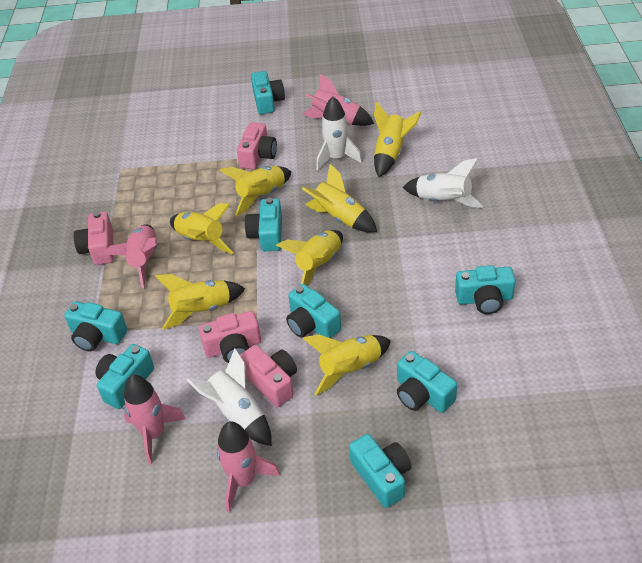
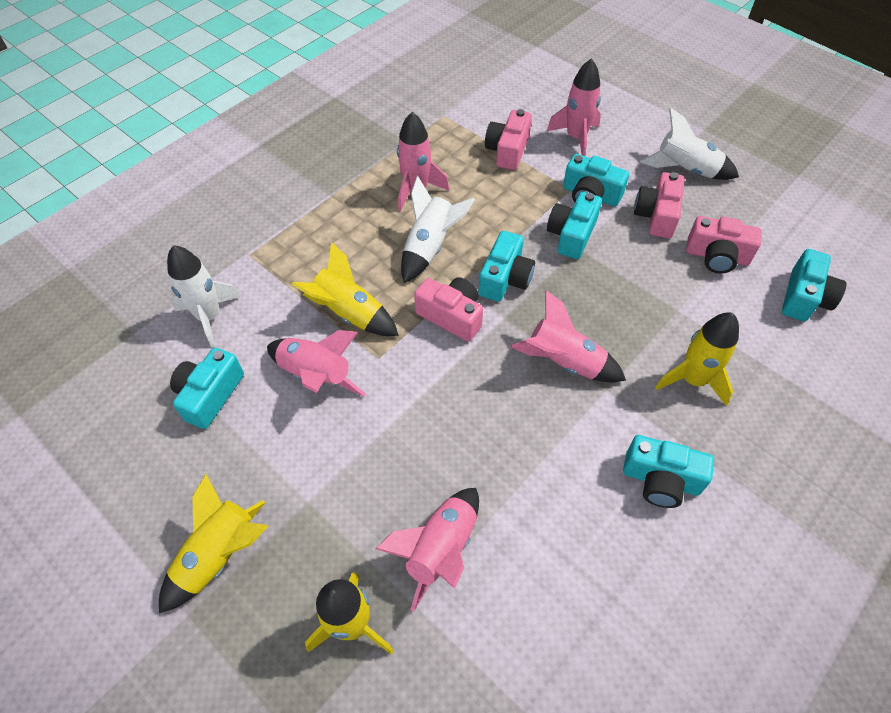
pink rocket: [104,224,158,289] [124,375,186,465] [217,422,280,513] [302,73,374,126] = 4 -> [267,330,366,396] [376,488,479,612] [397,112,449,211] [510,290,626,383] [547,58,601,156] = 5
turquoise camera: [64,301,127,351] [96,344,154,409] [245,198,282,251] [251,71,285,114] [286,284,341,338] [349,434,411,508] [397,351,457,413] [455,265,516,314] = 8 -> [170,348,244,429] [478,231,535,302] [547,192,602,259] [563,154,629,206] [623,435,714,508] [782,249,847,321] = 6
yellow rocket: [155,274,245,330] [170,204,233,254] [220,166,291,216] [276,230,343,286] [302,164,377,232] [303,334,391,395] [374,102,422,177] = 7 -> [159,474,268,613] [291,242,399,336] [305,573,394,655] [655,312,739,406] = 4

